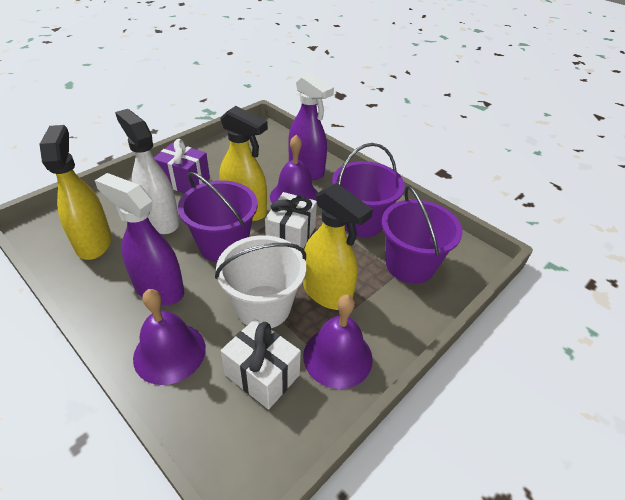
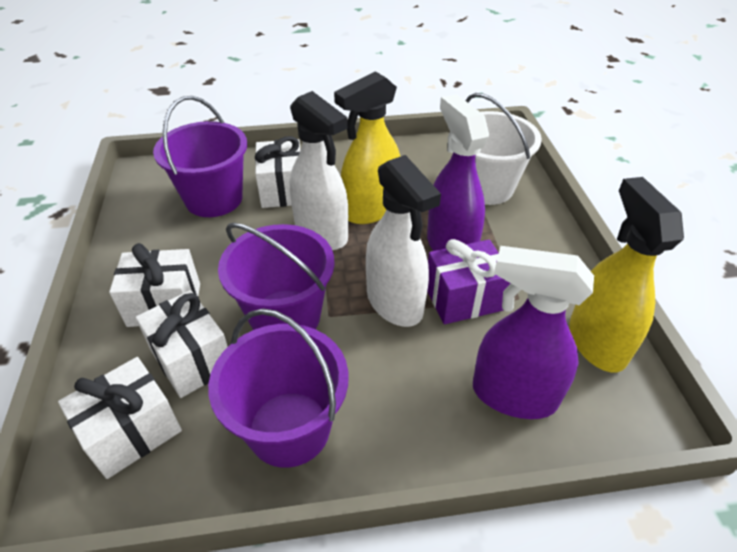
purple bell: [133,289,206,385] [270,135,318,203] [303,295,373,389] = 3 -> none = 0
white gift: [221,319,301,410] [265,192,317,248] = 2 -> [58,357,182,479] [109,243,200,327] [135,290,228,398] [255,136,301,208] = 4
white spray bottle: [115,109,179,234] = 1 -> [290,91,348,250] [366,155,441,327] = 2
yellow spray bottle: [40,125,112,260] [219,106,268,221] [303,183,373,310] = 3 -> [334,71,401,224] [569,177,684,373] = 2

